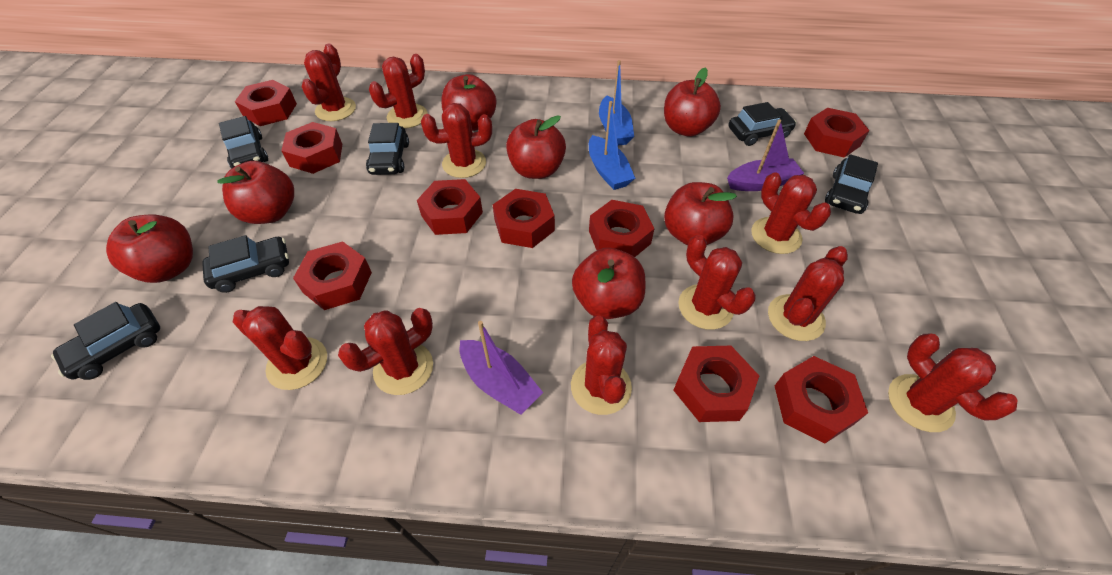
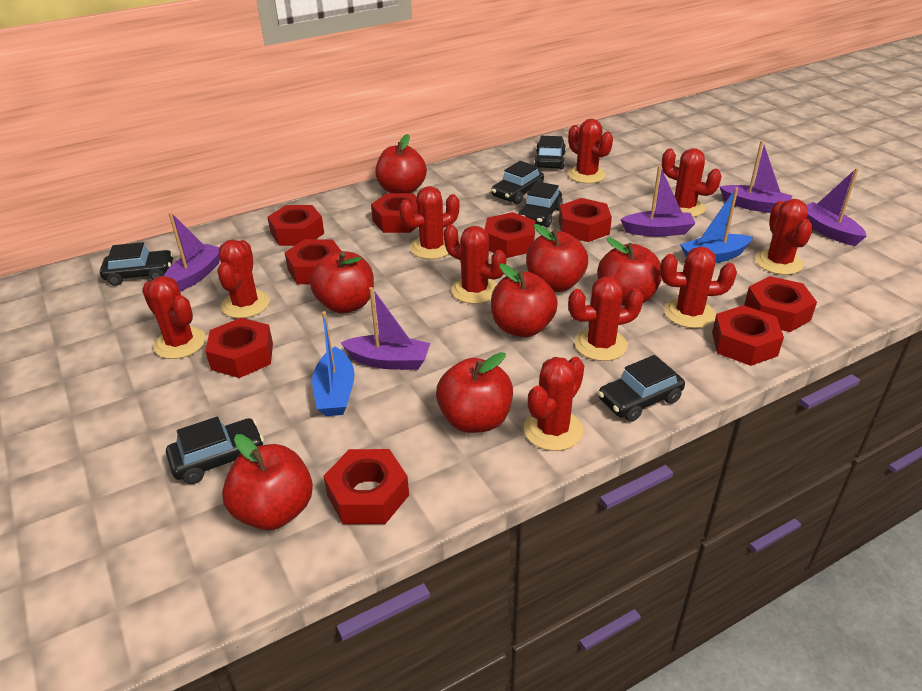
purple boat: [460,321,543,415] [727,119,804,191] = 2 -> [164,213,220,292] [340,287,430,370] [620,166,696,237] [720,140,793,213] [806,168,867,246] = 5

